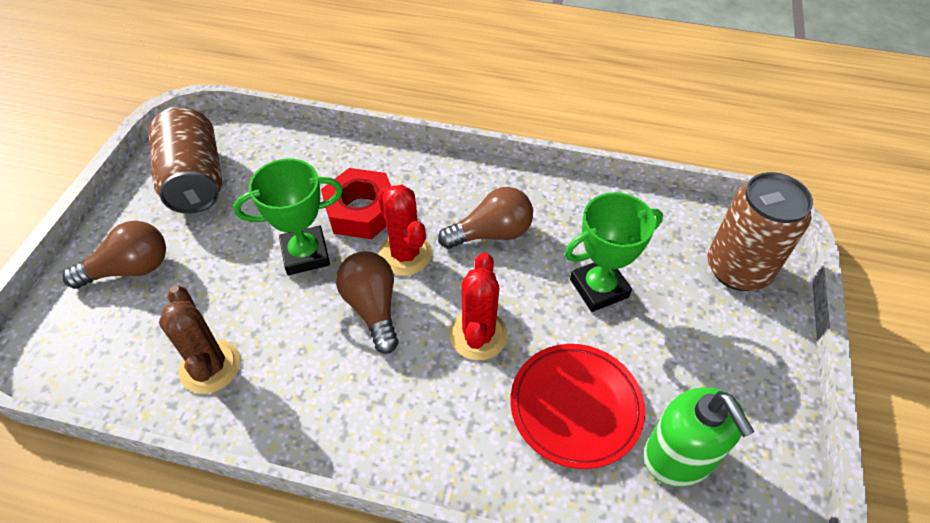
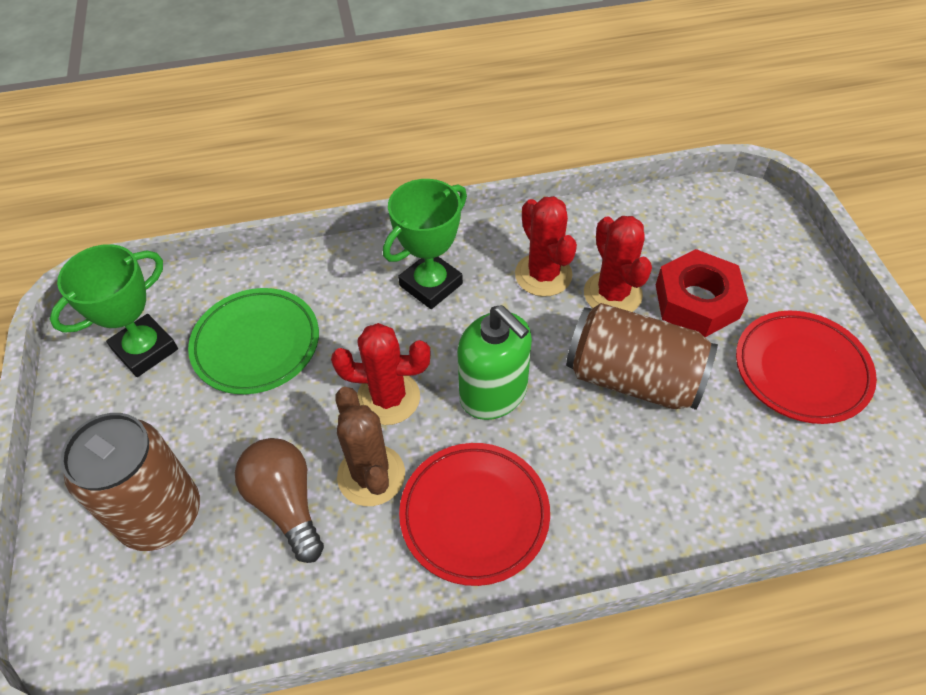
brown light bulb: [63,221,166,289] [336,251,399,354] [438,187,533,249] = 3 -> [235,438,324,563] = 1
green plate: none = 0 -> [188,288,319,394] = 1
red cactus: [377,185,432,276] [449,252,508,360] = 2 -> [331,323,431,425] [515,196,577,297] [584,216,652,312] = 3
red plate: [510,344,645,469] = 1 -> [399,443,550,586] [736,311,877,424] = 2

